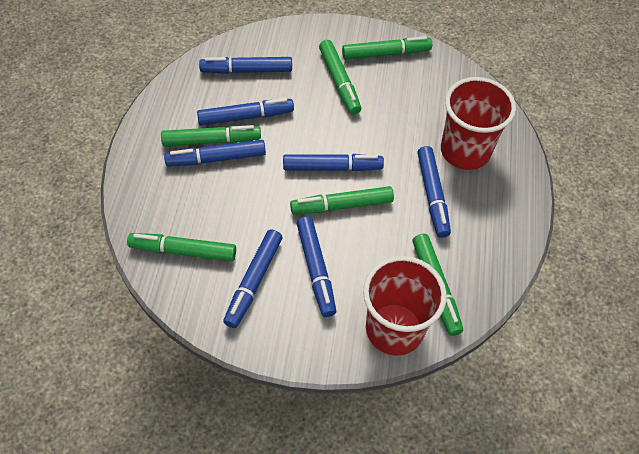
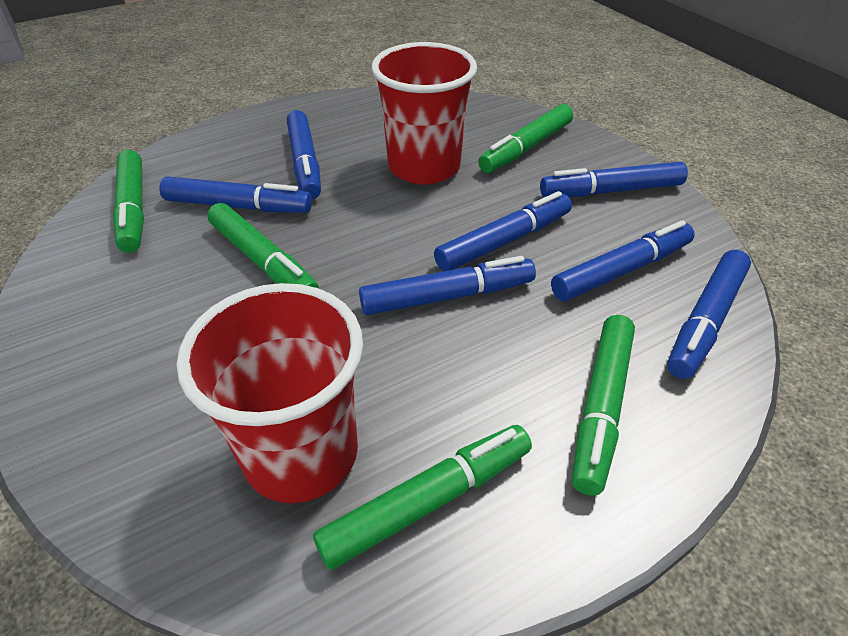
green marker: [127,233,236,261] [161,125,261,146] [290,186,394,214] [319,40,361,115] [342,36,432,60] [413,234,463,336] = 6 -> [113,150,144,253] [207,203,319,288] [313,425,532,570] [478,104,573,173] [572,315,635,495] = 5

